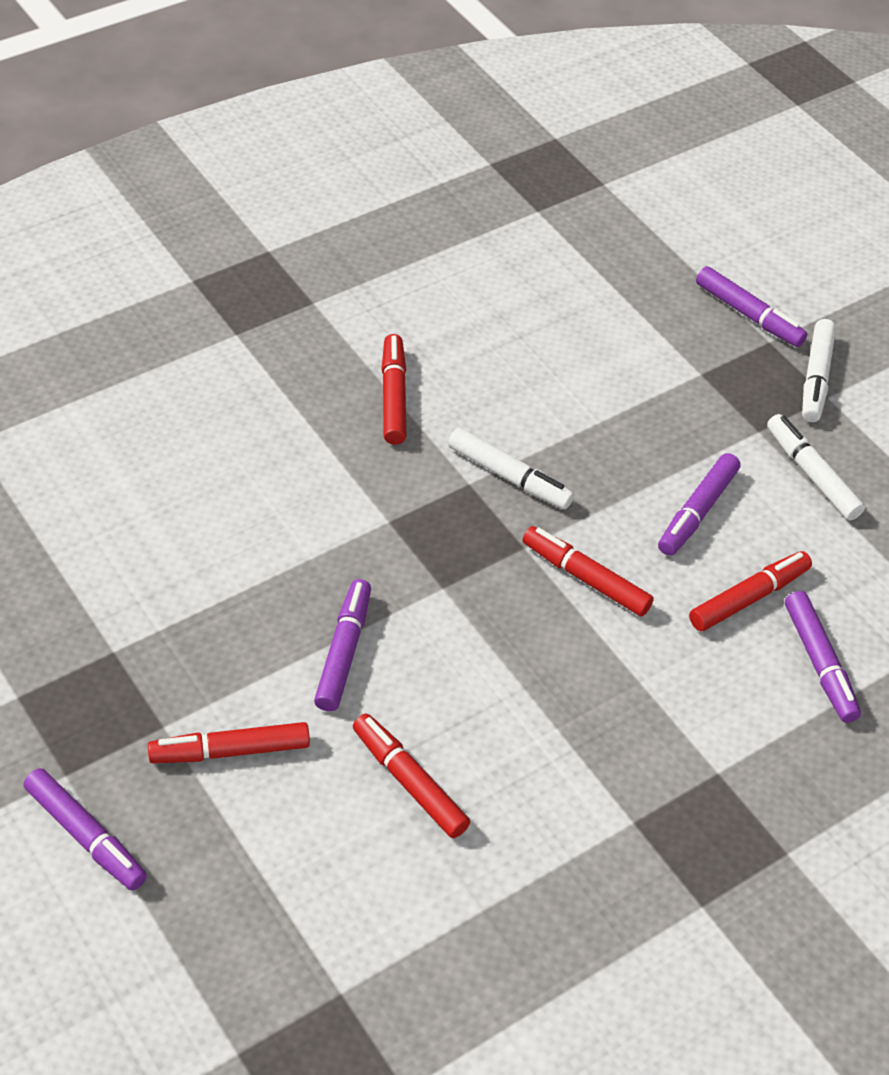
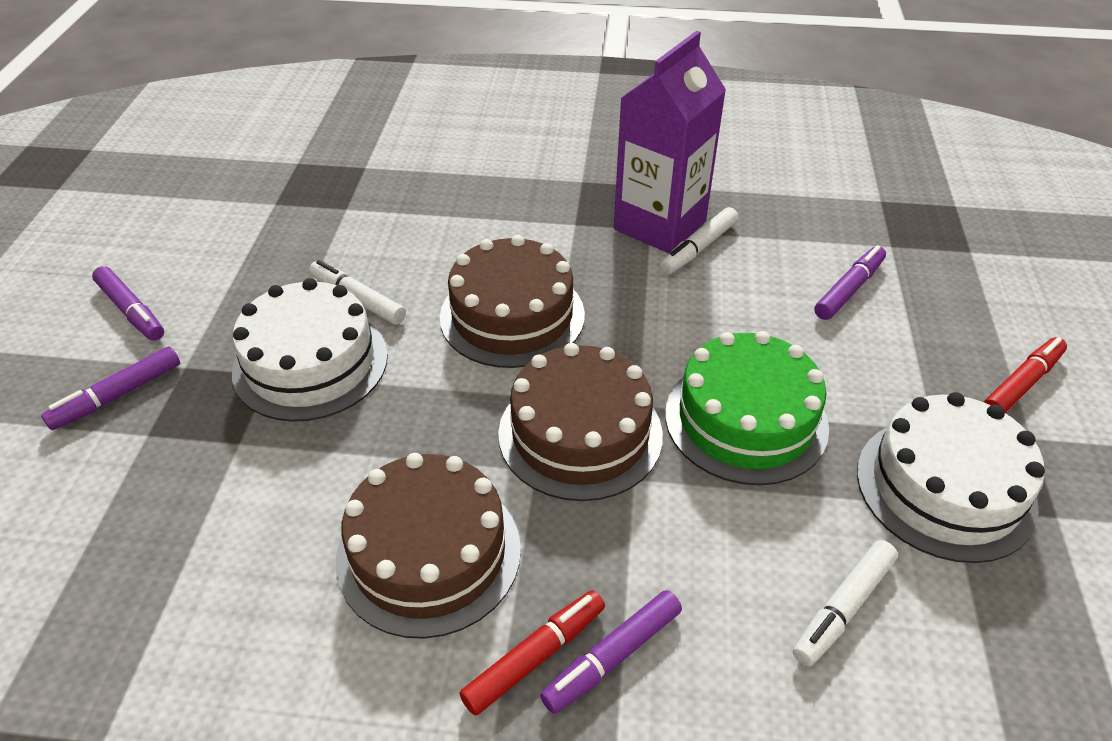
brown cake: none = 0 -> [336,453,521,639] [440,235,585,368] [498,343,663,501] = 3
green cake: none = 0 -> [665,331,829,485] = 1
purple carton: none = 0 -> [614,31,726,253] = 1
purple marker: [23,768,147,890] [314,579,371,712] [658,453,740,556] [696,266,807,347] [785,591,861,723] = 5 -> [41,347,180,430] [92,266,164,341] [540,590,682,714] [814,245,886,320] = 4
red marker: [148,722,310,763] [353,713,470,838] [381,334,406,445] [523,526,654,617] [689,551,812,631] = 5 -> [460,590,605,715] [984,337,1067,413] = 2
white cake: none = 0 -> [232,278,388,422] [857,392,1045,563] = 2

